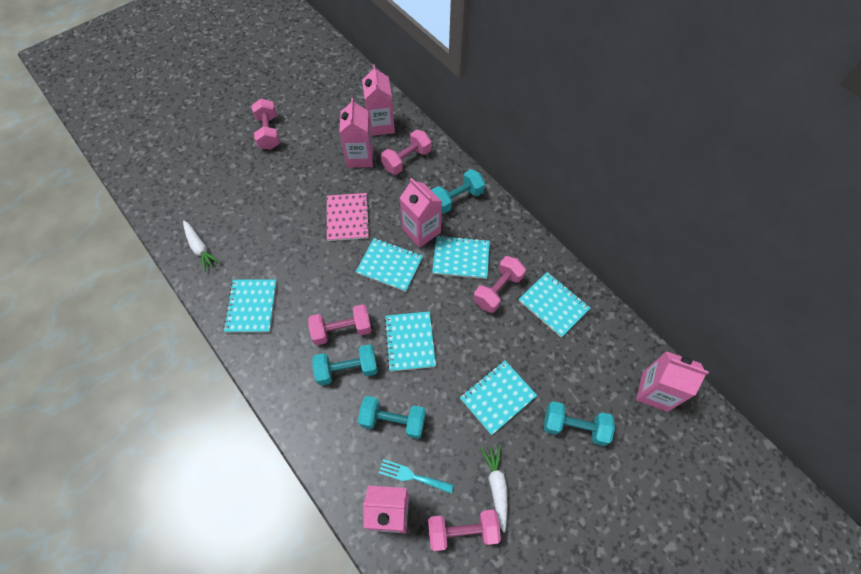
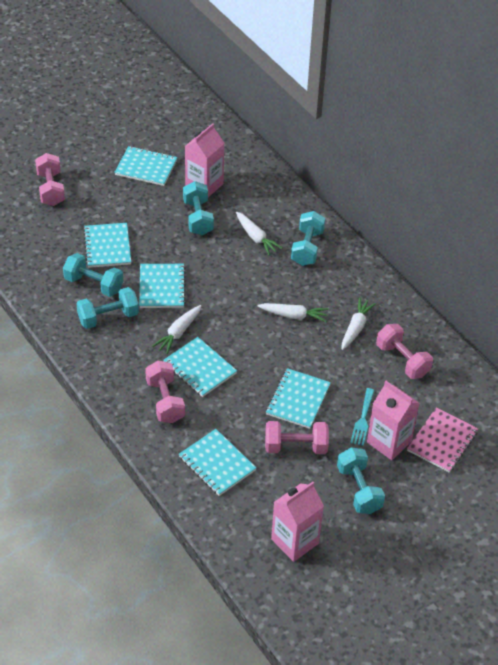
pink carton: [339,98,373,168] [362,64,395,136] [363,486,409,533] [400,178,442,248] [636,351,709,412] = 5 -> [185,123,224,197] [271,482,324,562] [367,381,420,460] = 3
pink dumbbell: [252,99,280,150] [308,304,372,345] [381,130,431,175] [428,510,501,551] [474,256,526,313] = 5 -> [35,153,65,206] [145,361,185,423] [265,421,329,454] [376,324,433,379] = 4
turquoise dumbbell: [313,344,378,386] [358,396,426,439] [431,169,485,214] [544,401,615,446] = 4 -> [63,253,123,297] [76,287,139,329] [183,181,214,235] [291,211,325,266] [337,447,385,514] = 5
white carrot: [183,221,221,272] [480,445,508,533] = 2 -> [152,305,202,354] [236,212,283,256] [258,303,329,322] [342,298,376,350] = 4

